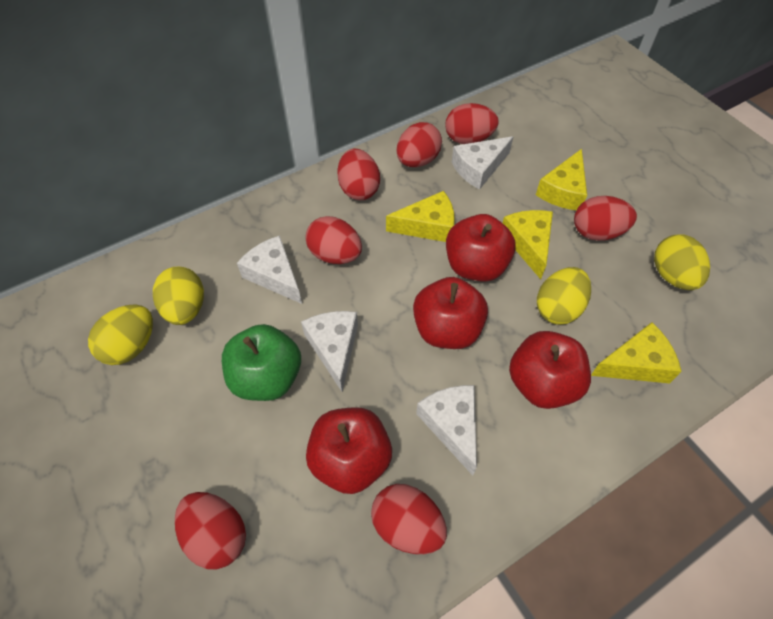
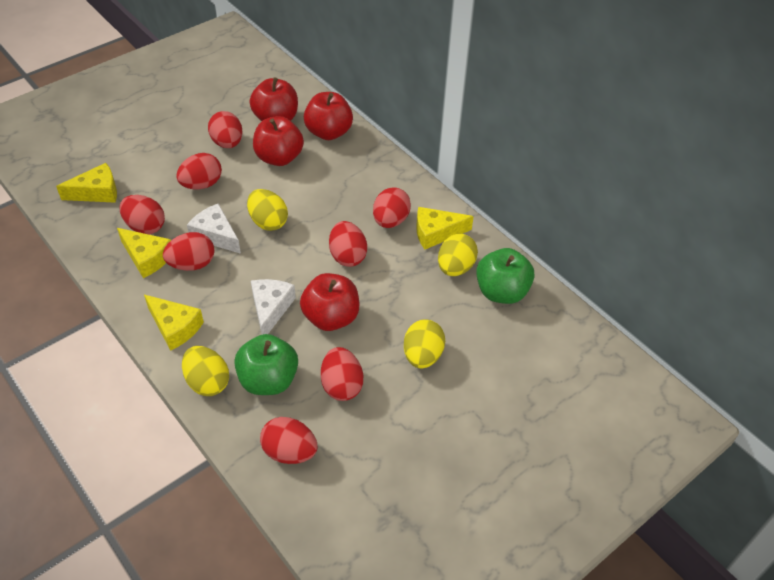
green apple: [222,324,301,401] = 1 -> [234,334,298,395] [476,248,534,304] = 2
red egg: [175,492,246,570] [306,216,362,264] [337,149,380,200] [371,484,447,554] [396,122,442,167] [445,103,499,144] [574,196,637,241] = 7 -> [119,195,165,234] [163,232,214,271] [177,153,222,189] [208,111,243,148] [260,417,318,464] [321,347,363,401] [329,221,367,267] [373,187,411,228] = 8
white cheese: [237,235,302,304] [301,311,358,391] [416,385,477,476] [452,136,513,190] = 4 -> [187,203,241,254] [251,279,296,335] = 2

